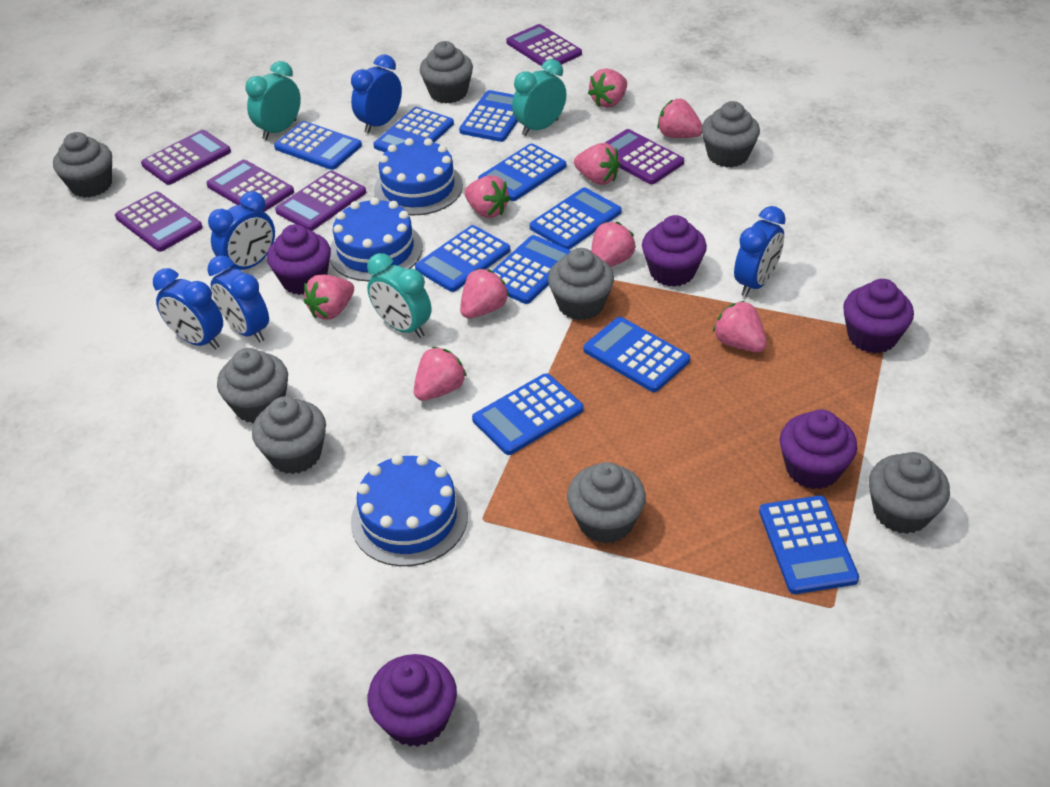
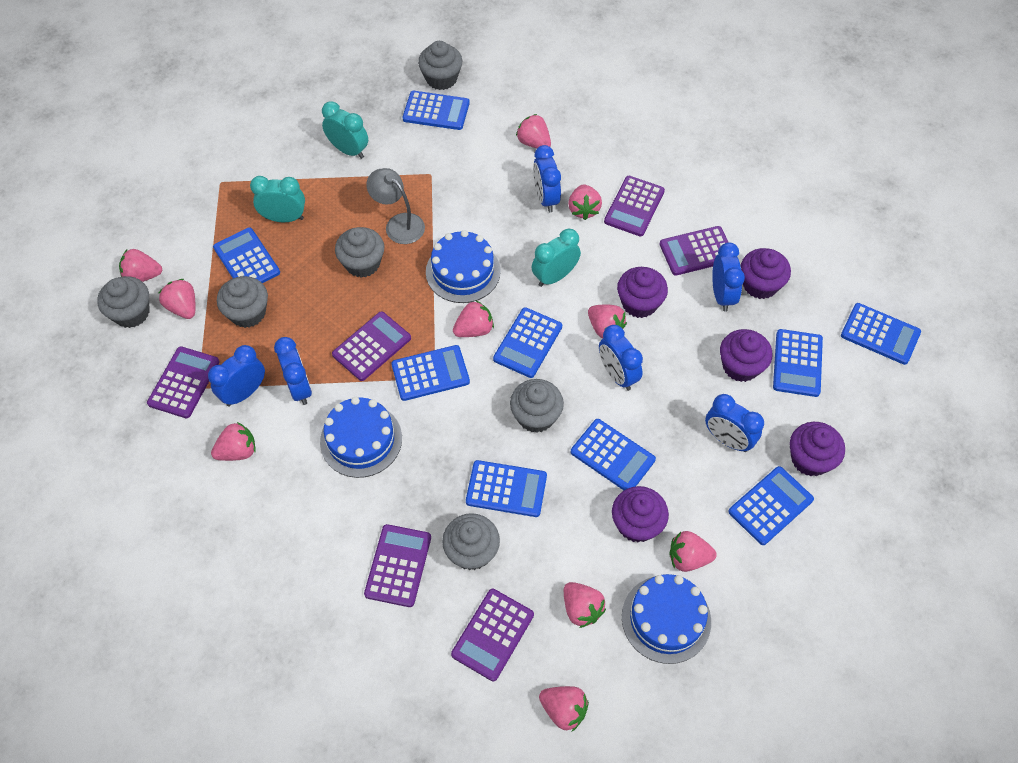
blue calculator: [274,121,362,170] [373,107,454,152] [415,225,510,292] [459,90,518,142] [472,373,584,455] [478,143,566,201] [492,235,571,304] [530,188,622,250] [583,317,690,392] [759,496,859,594] = 10 -> [213,227,280,283] [391,345,470,401] [402,91,470,130] [466,460,547,517] [493,307,562,378] [571,419,656,490] [728,466,814,545] [773,329,823,397] [841,303,921,365] = 9
blue clock: [153,268,223,350] [207,255,269,342] [208,191,275,270] [351,54,402,133] [734,206,786,297] = 5 -> [208,345,265,407] [274,337,312,405] [533,145,561,212] [599,325,643,391] [705,394,764,452] [712,242,745,312] = 6
grey cupcake: [53,132,112,198] [217,348,288,424] [252,396,326,474] [420,41,473,103] [548,248,614,320] [567,462,646,544] [701,101,760,168] [869,452,950,534] = 8 -> [97,276,149,328] [217,276,268,328] [335,227,384,278] [418,41,463,90] [442,513,500,570] [510,379,564,433] = 6
grey lamp: none = 0 -> [366,168,425,244] = 1
pink strawberry: [304,275,354,320] [414,347,467,401] [460,269,509,318] [464,175,511,218] [574,143,621,185] [588,68,627,108] [591,222,636,267] [657,99,702,138] [713,301,767,352] = 9 -> [119,249,162,282] [159,279,195,319] [211,422,256,461] [453,300,494,337] [516,114,551,148] [539,686,589,731] [564,582,606,628] [568,184,602,220] [588,304,627,339] [670,531,717,572] = 10

